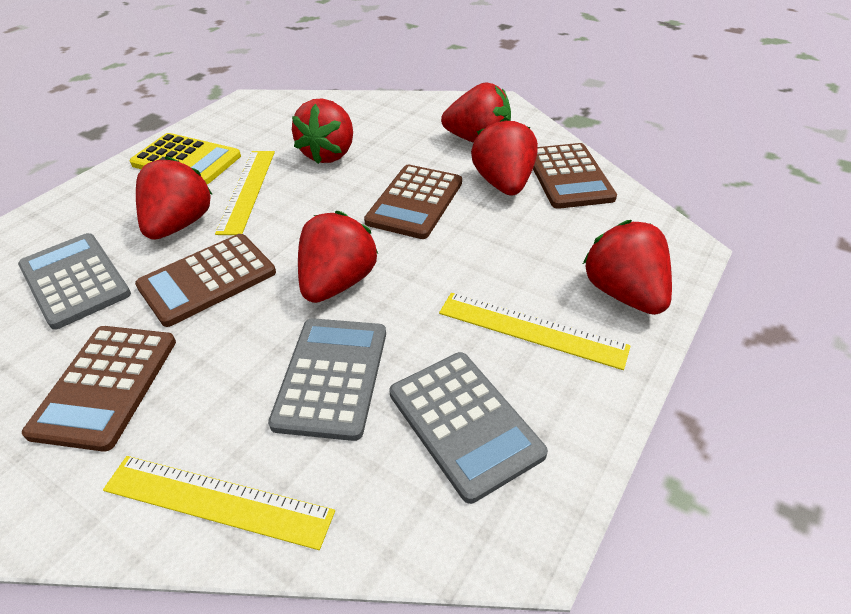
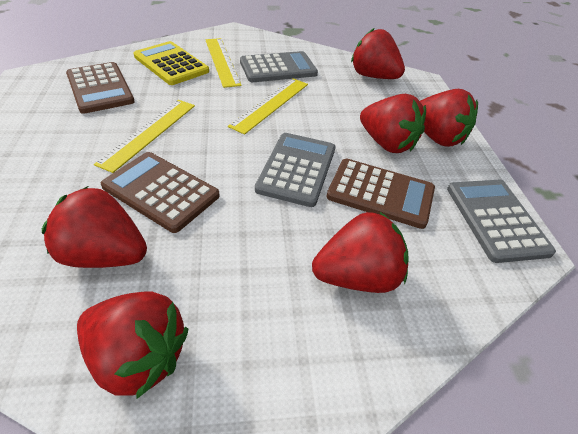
brown calculator: [22,326,176,452] [135,234,276,327] [364,165,462,239] [533,143,617,209] = 4 -> [66,62,135,114] [101,152,220,233] [326,159,435,229] = 3

